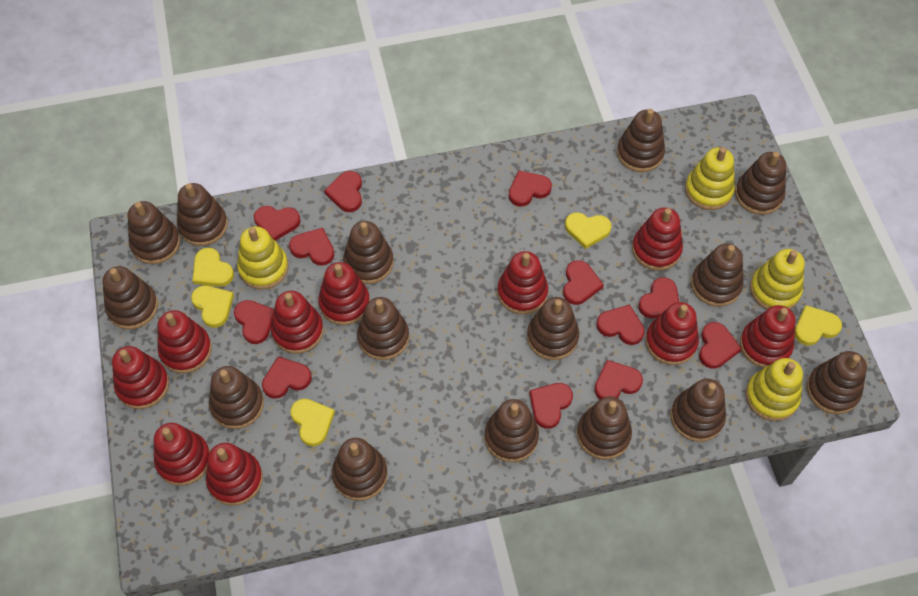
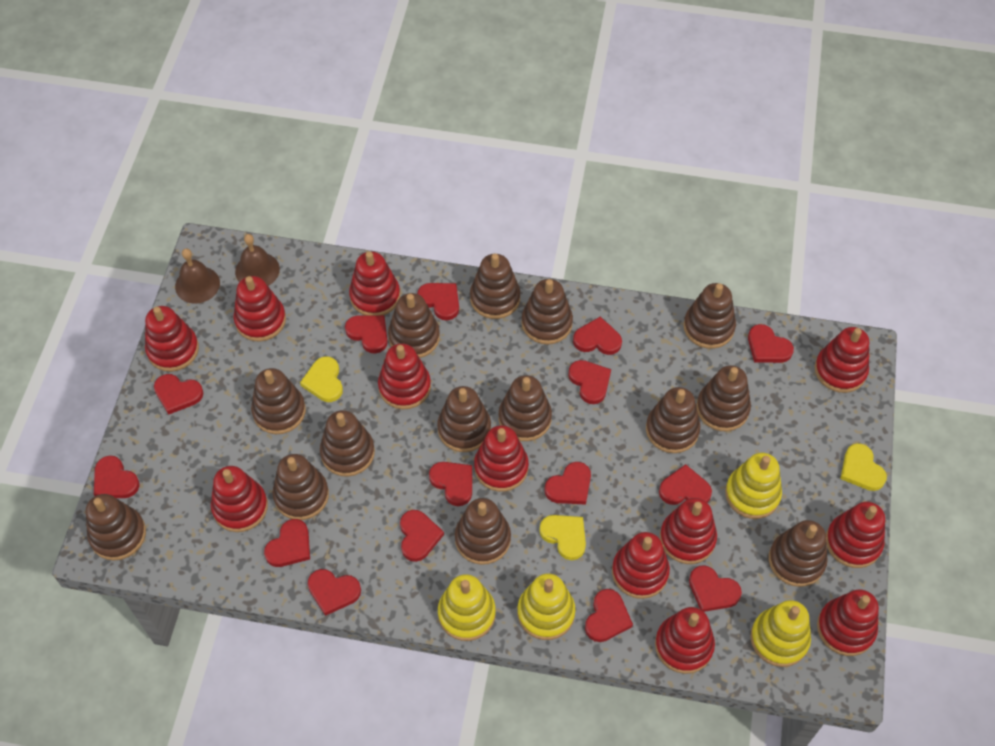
brown bell: none = 0 -> [175,249,220,304] [235,234,280,286] = 2
brown stacking toy: [103,266,158,329] [128,201,180,264] [177,183,228,246] [209,366,264,429] [332,438,388,501] [343,221,394,284] [357,297,409,360] [484,399,539,462] [527,297,579,360] [577,396,632,459] [617,109,665,172] [670,379,726,442] [691,243,744,307] [735,152,786,215] [807,351,867,414] = 15 -> [86,494,146,560] [251,368,306,434] [272,454,329,520] [320,410,375,477] [388,293,440,358] [437,386,491,452] [455,498,511,565] [470,254,520,319] [499,375,552,441] [522,279,573,344] [646,387,700,453] [684,283,736,349] [696,365,751,431] [769,520,828,587] = 14
red heart: [234,300,274,344] [254,206,300,241] [262,356,312,399] [289,228,334,266] [324,171,362,212] [509,170,552,207] [529,383,573,429] [563,260,604,305] [594,360,643,399] [596,304,645,345] [638,277,679,318] [699,322,742,369] = 12 -> [94,456,140,498] [154,374,203,415] [264,519,310,567] [308,569,361,616] [345,315,388,354] [400,510,444,562] [417,283,459,320] [429,462,472,506] [544,462,591,505] [568,360,611,404] [573,317,622,355] [585,589,633,642] [659,464,712,505] [689,565,742,612] [748,324,794,363] = 15
red stacking toy: [112,346,169,409] [154,423,210,486] [158,310,212,373] [206,443,263,506] [271,291,323,354] [318,262,370,325] [497,251,548,314] [632,207,683,270] [645,302,699,365] [740,305,795,368] = 10 -> [145,306,199,372] [211,466,268,532] [233,276,286,342] [349,251,400,315] [378,343,431,409] [474,425,529,492] [612,532,670,599] [655,607,715,674] [660,498,717,564] [815,327,869,393] [817,589,879,656] [826,502,885,568] = 12
yellow heart: [191,285,234,328] [192,248,234,287] [290,399,335,446] [565,212,612,249] [795,305,842,346] = 5 -> [300,356,343,402] [539,515,586,560] [840,443,887,491] = 3

